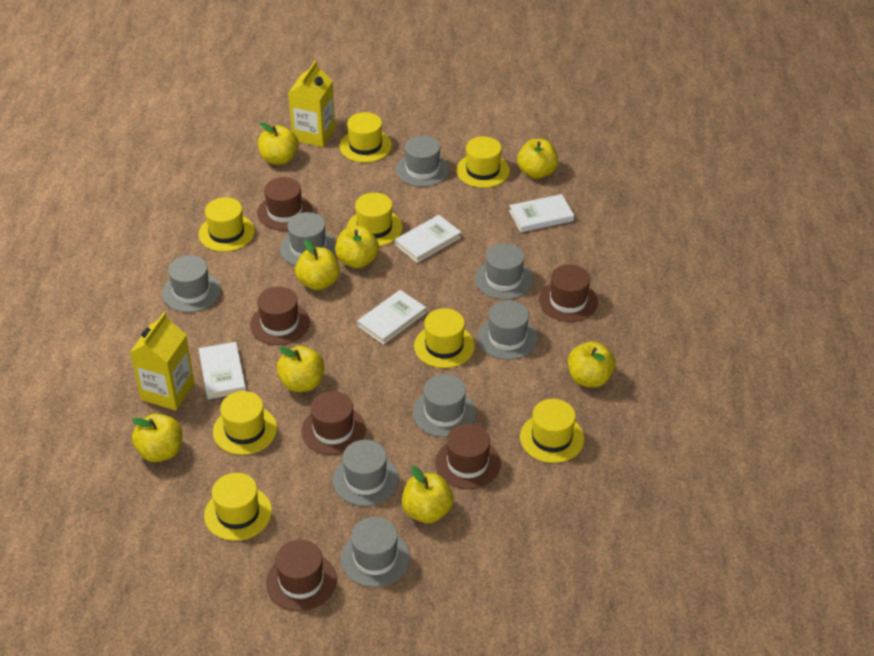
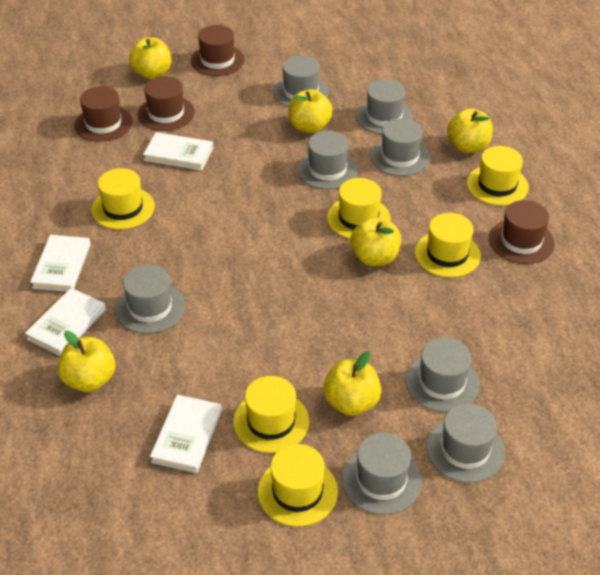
brown hat: [250,286,310,345] [257,177,313,230] [266,540,337,611] [301,391,366,455] [435,424,501,489] [539,264,598,322] = 6 -> [74,86,133,142] [138,76,195,131] [191,25,245,76] [489,200,555,264] = 4
yellow apple: [132,414,182,462] [258,122,298,165] [277,346,325,392] [295,239,340,290] [335,226,379,268] [402,466,454,523] [517,139,558,179] [568,341,616,388] = 8 -> [57,331,115,392] [129,37,171,79] [288,89,333,133] [323,351,382,416] [350,217,401,266] [447,108,493,153] = 6
yellow carton: [130,312,195,410] [288,61,335,147] = 2 -> none = 0
yellow hat: [198,197,255,252] [204,473,272,541] [213,391,277,455] [339,112,392,163] [347,193,403,246] [414,308,475,368] [456,136,510,188] [520,399,584,463] = 8 -> [91,168,155,230] [233,376,309,453] [258,444,338,527] [327,178,391,239] [415,213,481,278] [467,146,529,206] = 6

